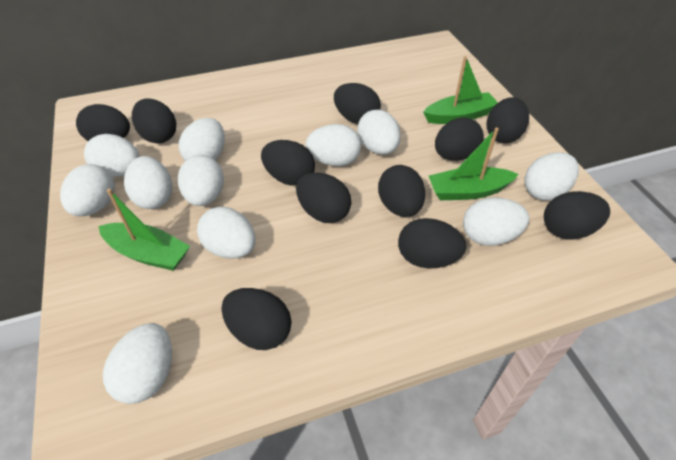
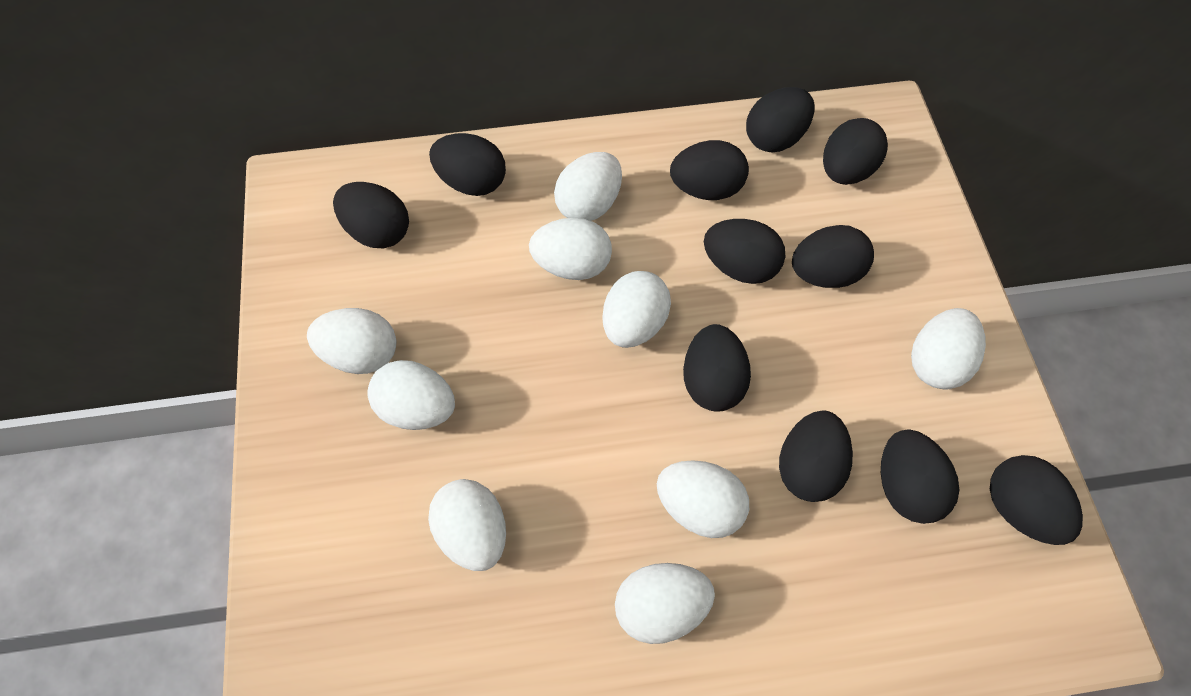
green boat: [98,189,190,271] [423,56,498,124] [429,128,519,200] = 3 -> none = 0
white egg: [60,164,115,216] [84,134,140,177] [103,323,172,404] [124,156,173,209] [178,155,224,206] [179,118,225,161] [197,207,256,259] [305,124,361,166] [357,110,401,155] [463,197,529,246] [524,152,579,201] = 11 -> [307,308,396,374] [367,360,455,430] [428,479,506,571] [529,218,612,280] [554,152,622,221] [602,271,671,348] [615,563,715,644] [657,460,749,538] [911,308,986,389] = 9

